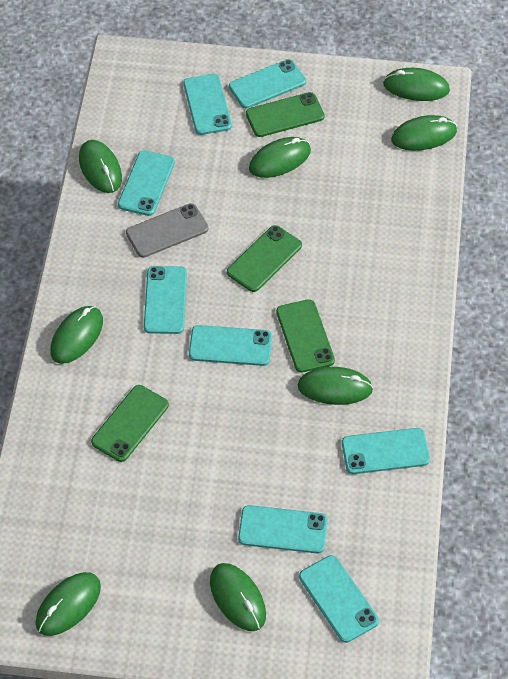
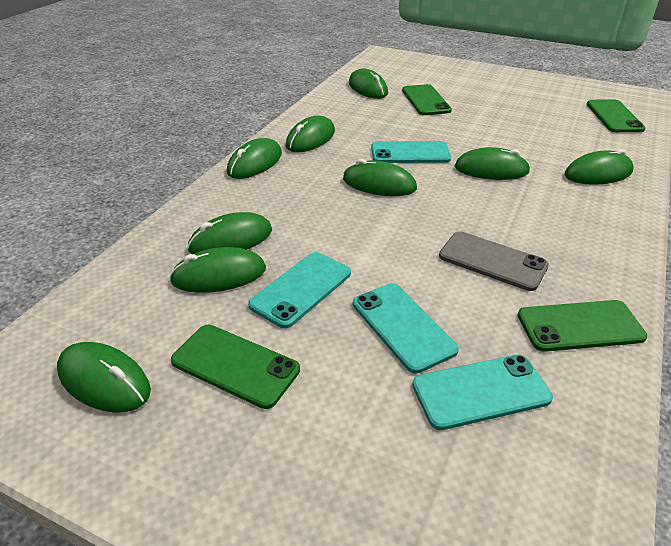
green mouse: [36,572,101,636] [50,306,103,364] [79,140,122,193] [210,563,266,631] [249,137,311,178] [298,367,373,405] [383,68,450,101] [391,115,457,151] = 8 -> [57,342,151,413] [169,247,266,293] [187,212,272,254] [227,138,282,179] [286,116,335,152] [343,159,417,196] [349,68,388,99] [455,147,530,180] [565,149,633,185] = 9
turquoise phone: [118,150,175,216] [144,266,187,334] [183,74,232,135] [189,325,272,366] [229,59,306,108] [238,505,328,553] [299,555,379,643] [342,428,430,474] = 8 -> [248,252,351,328] [353,283,459,373] [371,141,451,163] [413,354,553,430] = 4

